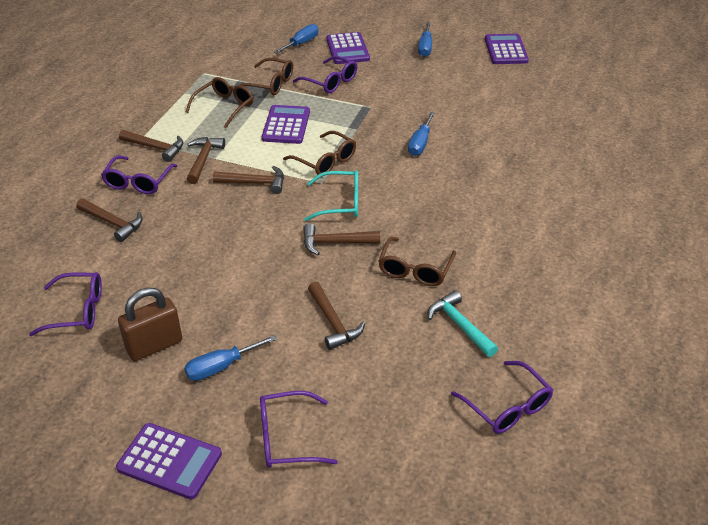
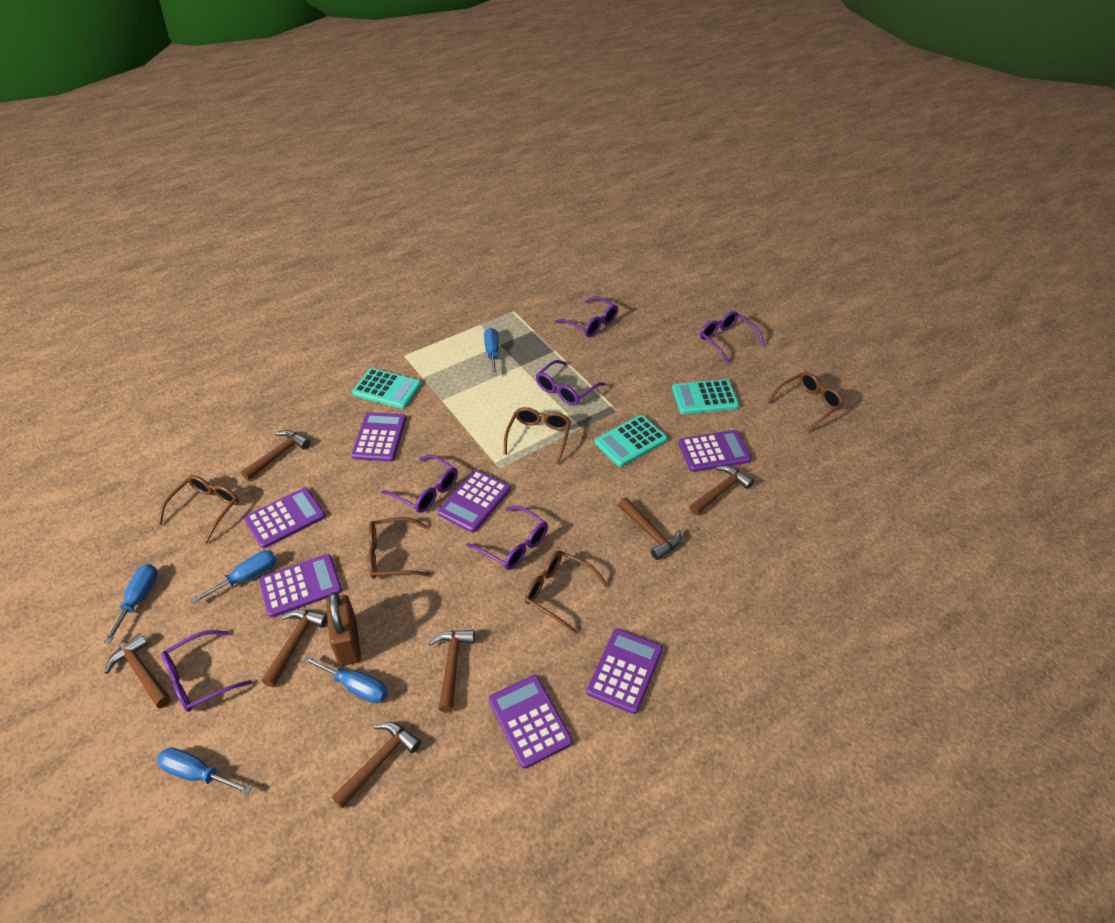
blue screwdriver: [184,335,277,381] [274,24,319,54] [408,112,435,156] [418,22,432,57] = 4 -> [104,564,158,644] [157,747,252,794] [190,550,277,604] [303,656,388,703] [484,328,499,375] = 5
brown glasses: [186,77,254,128] [240,58,293,95] [283,131,356,175] [378,237,456,286] = 4 -> [158,475,239,544] [368,517,430,579] [504,407,571,464] [525,551,608,633] [768,372,844,432] = 5
brown hammer: [76,199,143,242] [119,130,184,162] [187,137,225,184] [213,166,284,194] [303,223,380,255] [308,282,365,350] = 6 -> [105,633,171,708] [241,430,310,480] [262,609,328,687] [332,722,421,809] [428,630,475,713] [618,498,681,560] [689,466,754,515] = 7
purple calculator: [116,423,222,500] [262,105,310,144] [326,32,370,64] [485,34,529,64] = 4 -> [244,488,325,549] [259,554,342,617] [351,412,407,462] [438,470,511,532] [489,675,572,769] [587,629,663,714] [678,430,751,472] = 7
purple glasses: [29,272,102,336] [101,155,177,194] [260,391,338,468] [293,56,357,93] [451,361,553,434] = 5 -> [162,630,252,712] [381,455,458,513] [467,506,548,570] [536,360,605,406] [555,297,618,337] [700,311,765,364] = 6
turquoise calculator: none = 0 -> [352,368,421,409] [595,415,667,467] [672,379,739,414] = 3
turquoise glasses: [304,170,358,221] = 1 -> none = 0
turquoise hammer: [428,290,498,357] = 1 -> none = 0

